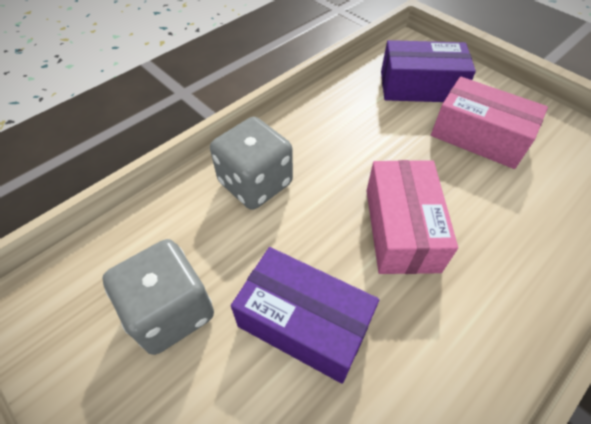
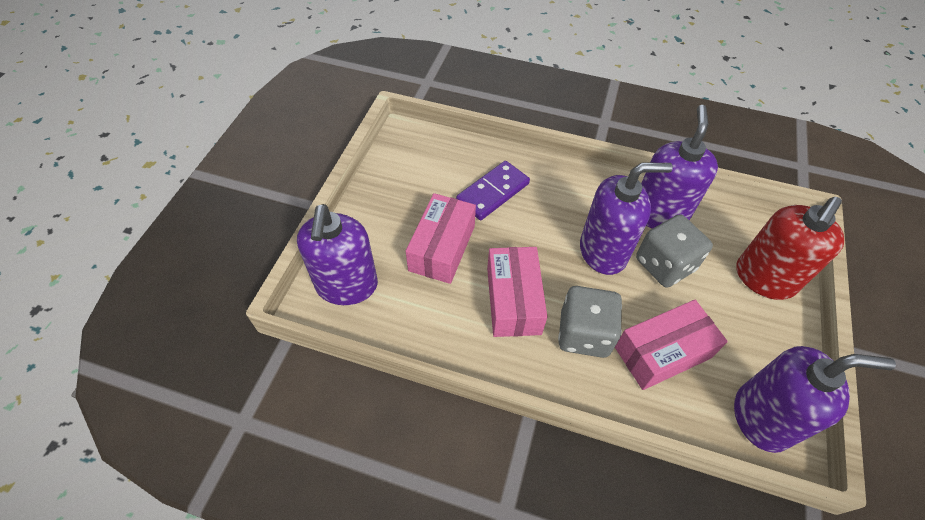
pink box: [366,160,458,274] [431,77,548,169] = 2 -> [406,193,476,284] [487,247,547,337] [615,300,728,390] = 3
purple box: [231,247,379,384] [381,40,476,102] = 2 -> none = 0
purple domino: none = 0 -> [456,161,530,220] = 1
purple soap dispenser: none = 0 -> [297,204,378,305] [580,163,673,275] [641,105,718,229] [734,346,896,453] = 4
red soap dispenser: none = 0 -> [737,197,844,300] = 1

